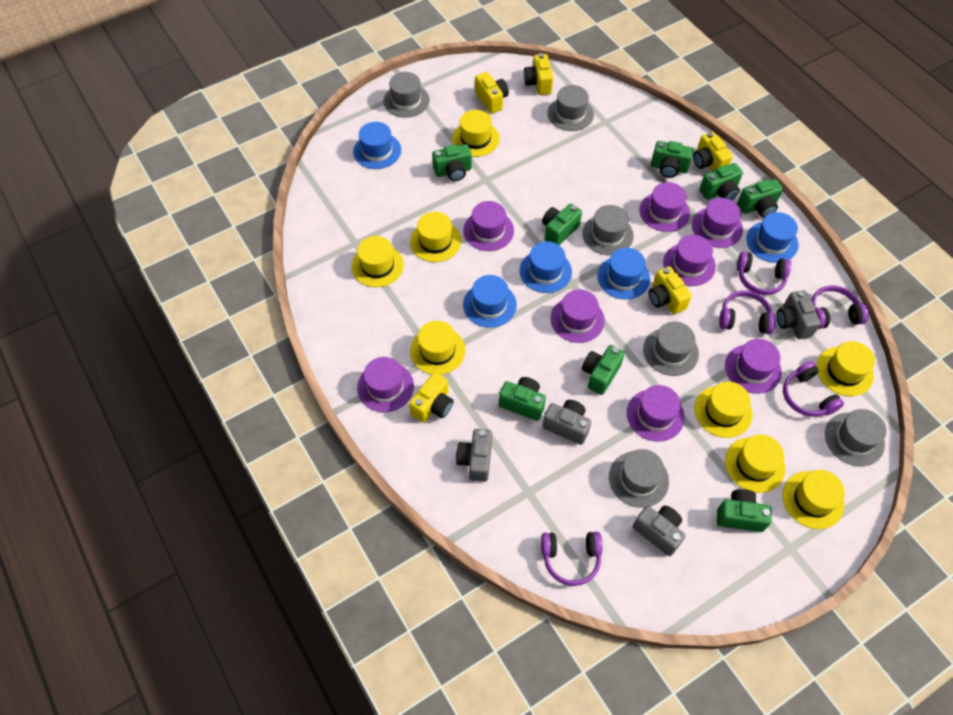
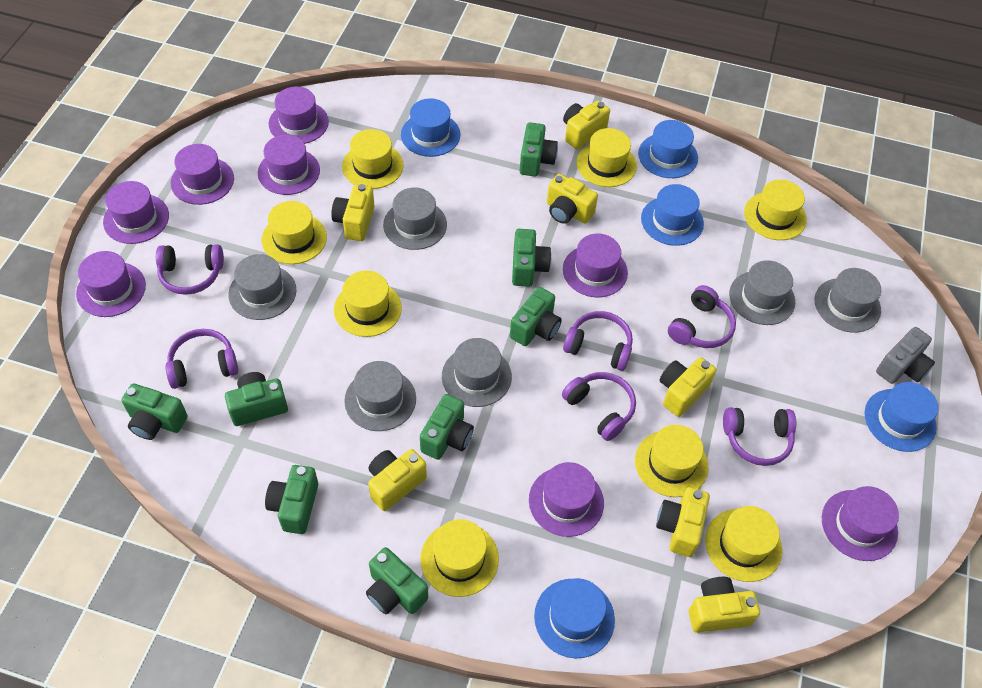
grey camera: [456,429,492,482] [543,400,591,445] [633,506,685,556] [776,290,821,339] = 4 -> [876,327,935,384] = 1
purple headphones: [541,532,603,586] [719,291,776,334] [737,252,791,295] [783,361,844,417] [811,286,869,329] = 5 -> [156,244,224,295] [165,329,238,389] [562,372,636,441] [563,311,633,371] [668,285,736,348] [723,407,796,466] = 6
yellow camera: [409,372,454,423] [475,72,509,114] [524,53,553,95] [649,266,692,314] [693,132,733,171] = 5 -> [331,184,375,241] [368,449,427,511] [547,174,598,224] [563,101,610,149] [656,487,710,557] [660,357,717,417] [689,577,760,633] = 7

